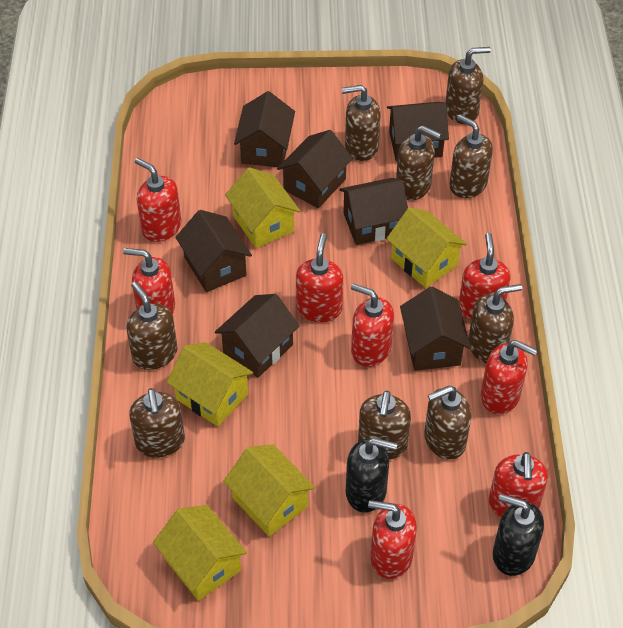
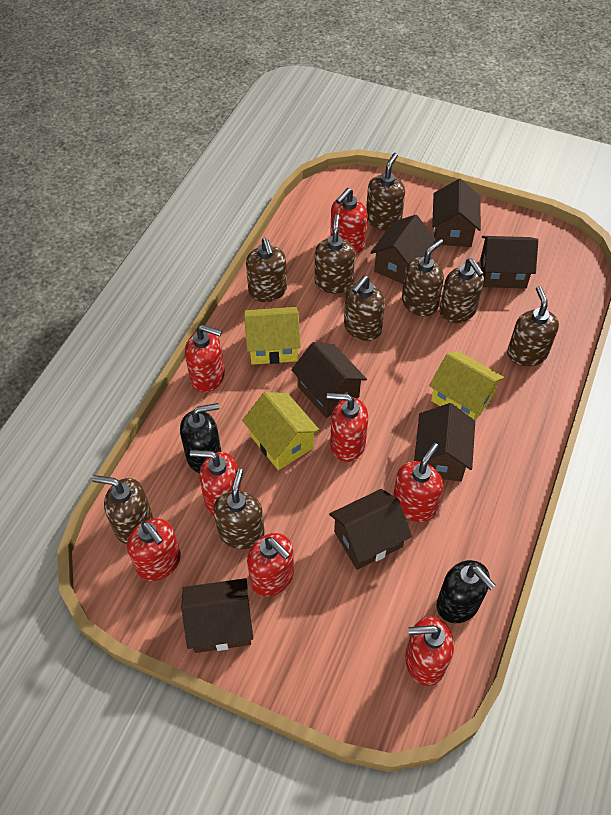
yellow house: [153,505,247,601] [166,342,253,427] [223,445,315,536] [225,167,300,248] [386,207,467,288] = 5 -> [242,392,320,470] [244,307,301,365] [429,351,504,421] = 3

